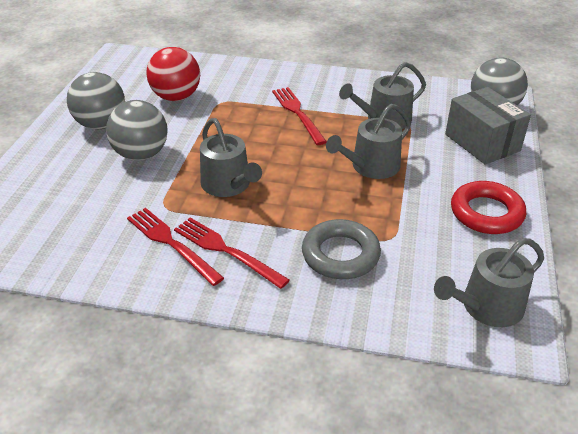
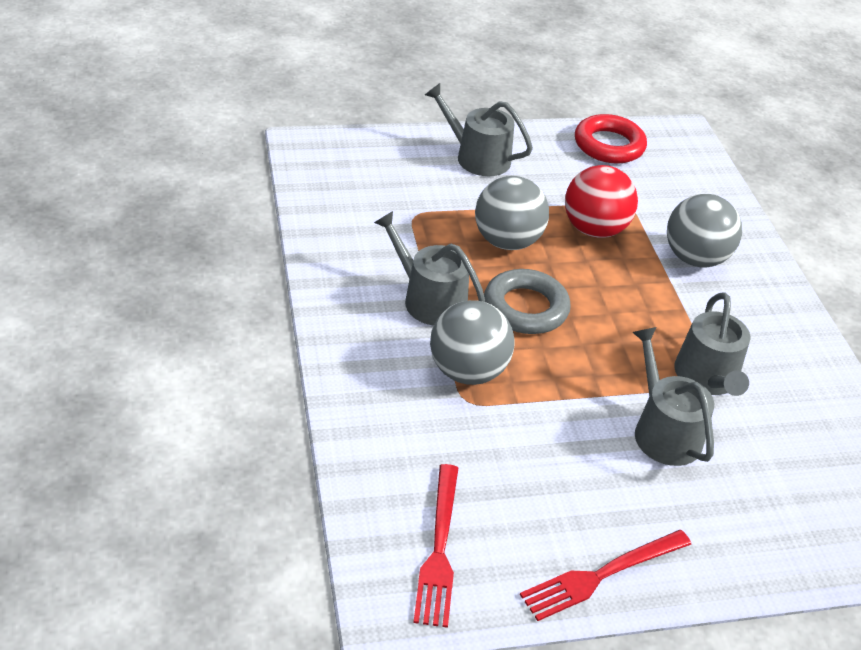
grey box: [445,87,531,165] = 1 -> none = 0
red fork: [127,208,224,286] [174,217,290,289] [272,87,327,145] = 3 -> [413,464,458,628] [520,530,691,621] = 2

